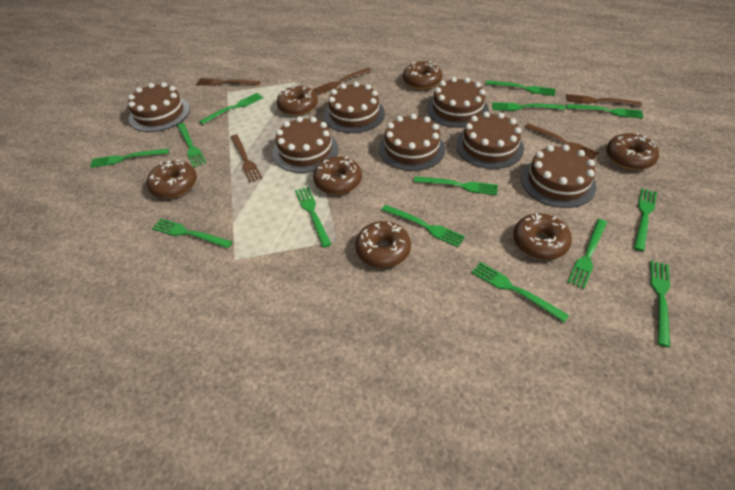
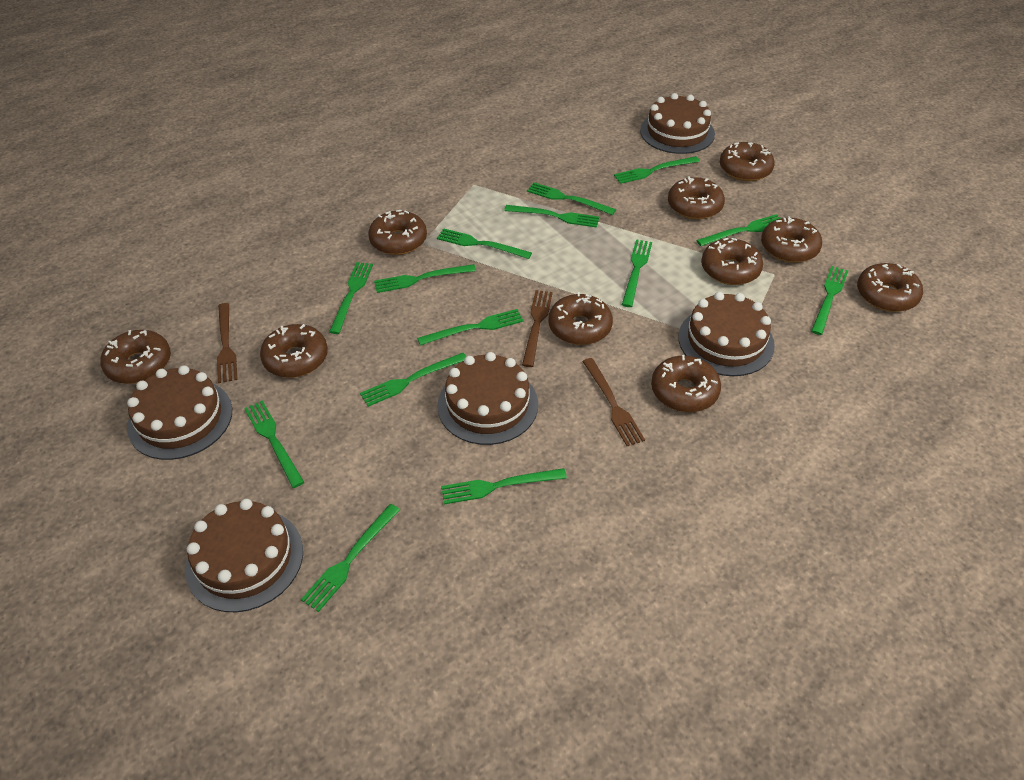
brown cake: [128,82,190,132] [273,116,338,173] [324,82,385,133] [379,114,445,171] [427,77,489,128] [456,112,524,169] [521,145,596,208] = 7 -> [127,365,232,460] [185,499,303,612] [437,352,538,445] [640,93,715,154] [678,292,775,376] = 5
brown donut: [146,160,197,198] [277,85,318,116] [313,156,362,195] [355,221,411,268] [403,61,442,90] [513,213,572,260] [606,133,659,170] = 7 -> [100,330,171,384] [260,324,328,378] [368,210,427,255] [549,292,613,345] [651,355,721,412] [668,177,725,219] [701,238,763,285] [720,142,775,181] [761,216,822,263] [857,263,923,312] = 10
brown fork: [196,78,260,86] [231,134,262,182] [313,68,372,95] [524,123,599,160] [566,94,642,106] = 5 -> [217,303,238,383] [522,290,553,367] [582,358,645,446] = 3

